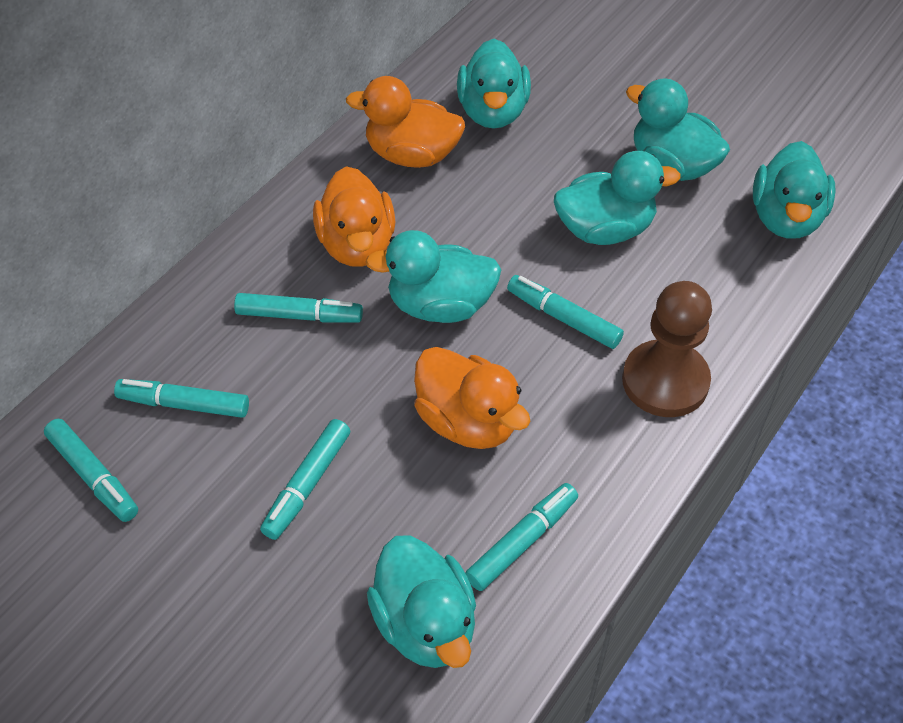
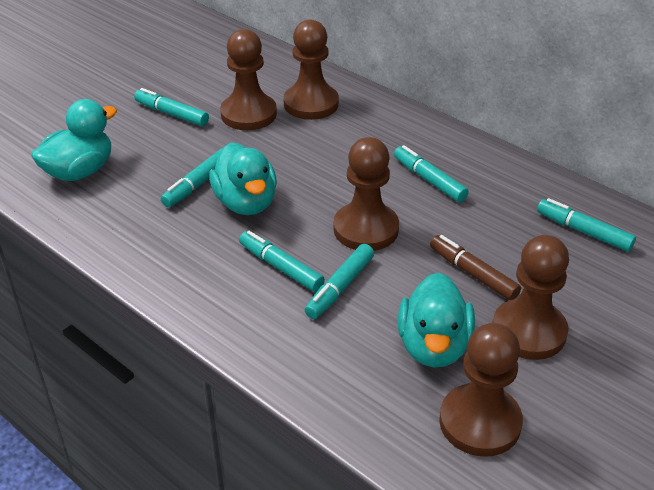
brown marker: none = 0 -> [430,235,521,300] = 1
brown pawn: [622,281,712,417] = 1 -> [220,29,277,130] [283,20,339,120] [334,137,399,251] [439,323,523,457] [492,235,569,360] = 5
orange duck: [313,166,395,267] [346,76,465,168] [414,347,530,449] = 3 -> none = 0
turquoise duck: [365,230,501,323] [367,535,476,668] [457,39,531,129] [554,151,681,245] [626,78,730,181] [753,141,836,238] = 6 -> [31,99,117,181] [209,142,277,215] [398,272,475,367] = 3

